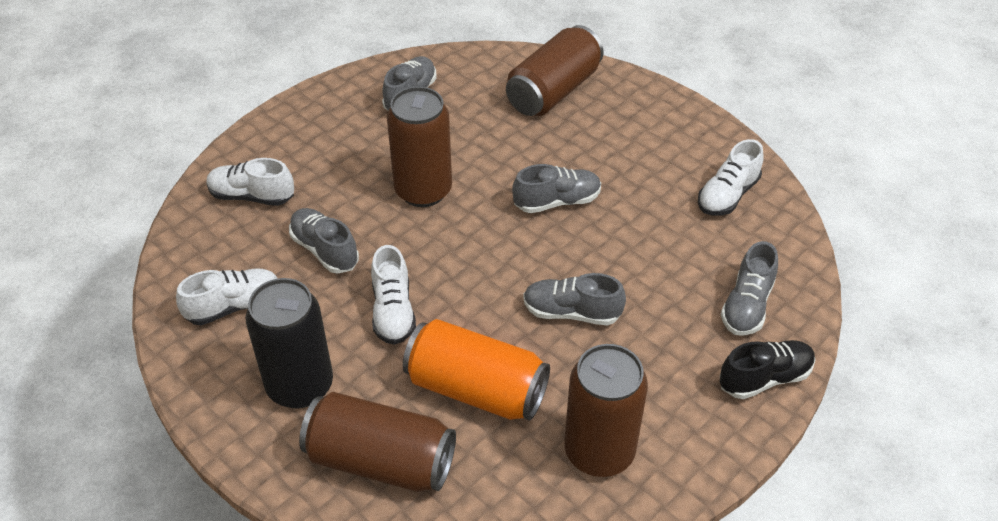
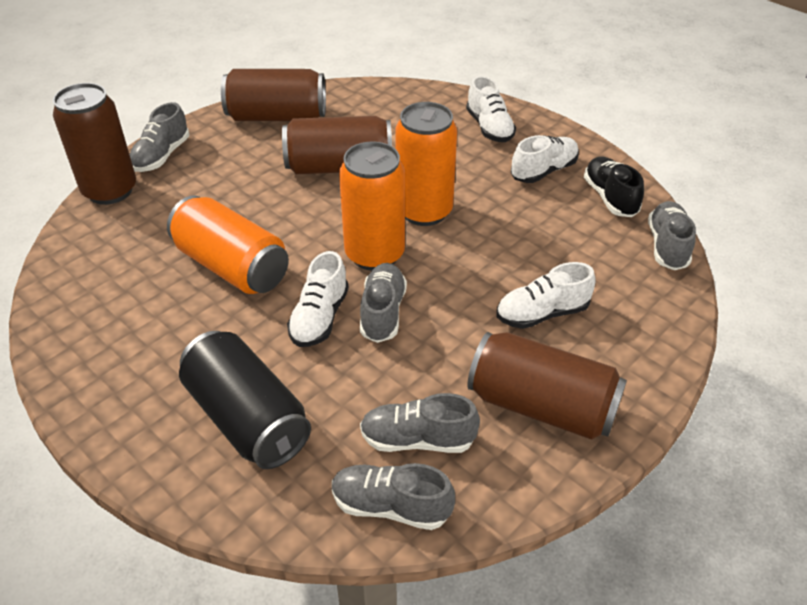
orange can: [403,319,550,421] = 1 -> [167,195,289,294] [339,142,405,271] [395,102,457,226] = 3

